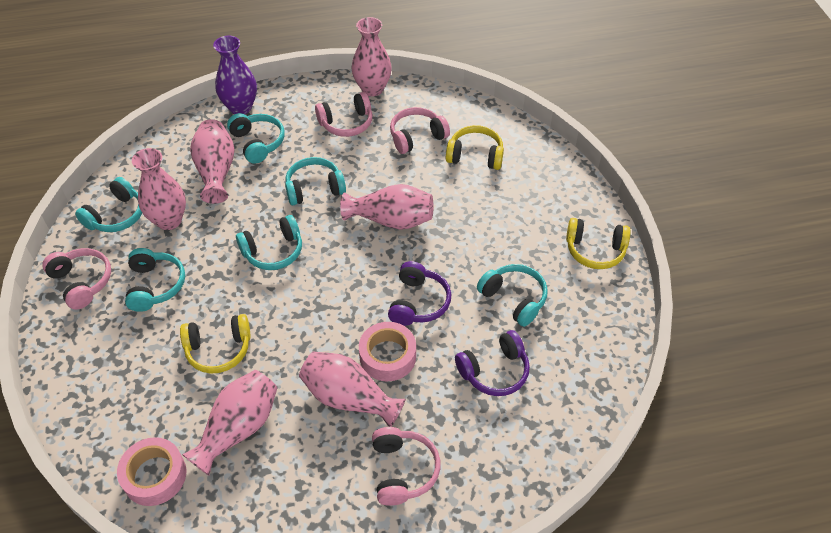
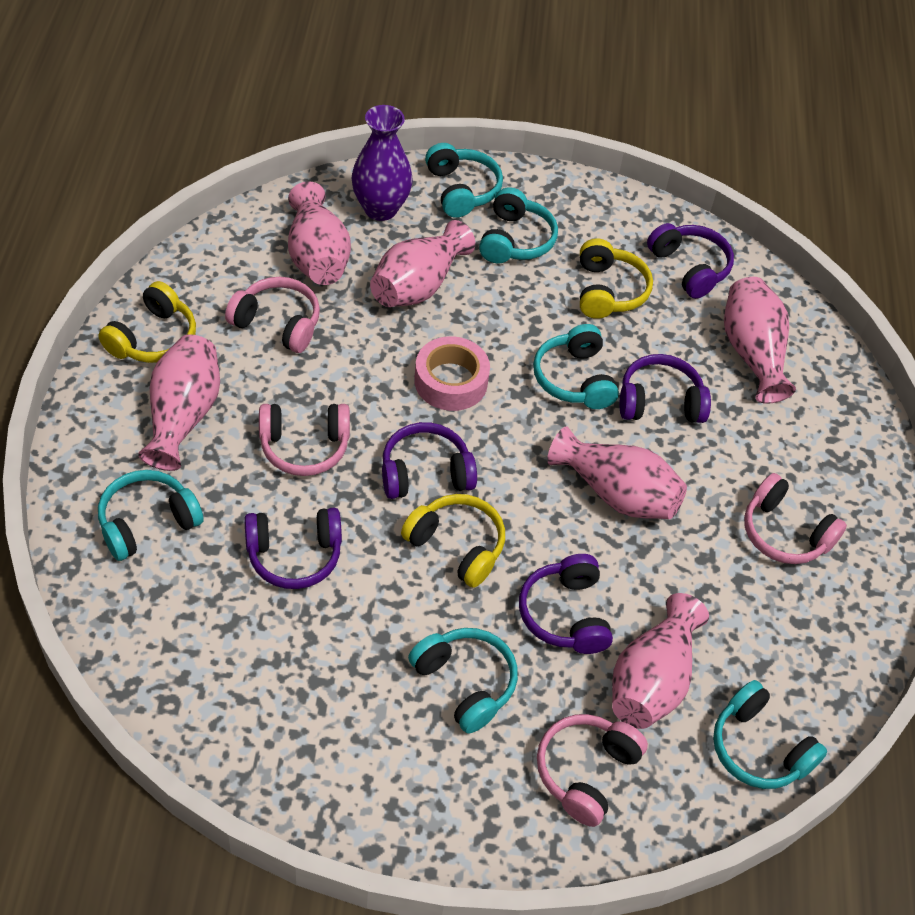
pink tape: [117,437,186,506] [359,322,416,381] = 2 -> [414,336,490,411] = 1
purple headphones: [388,261,451,326] [455,330,530,396] = 2 -> [244,508,342,589] [382,422,477,499] [519,554,613,654] [620,354,711,423] [647,223,734,299] = 5

